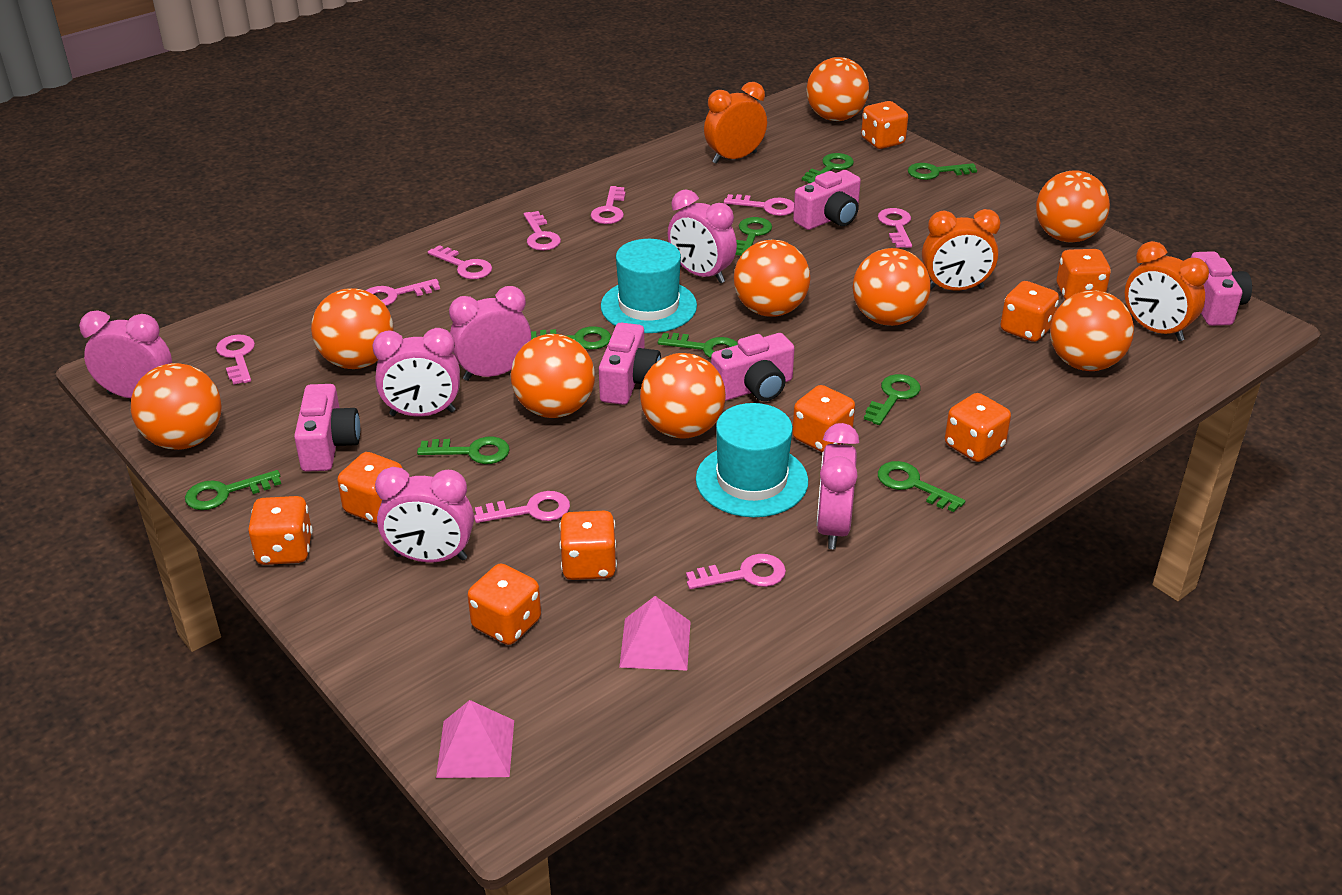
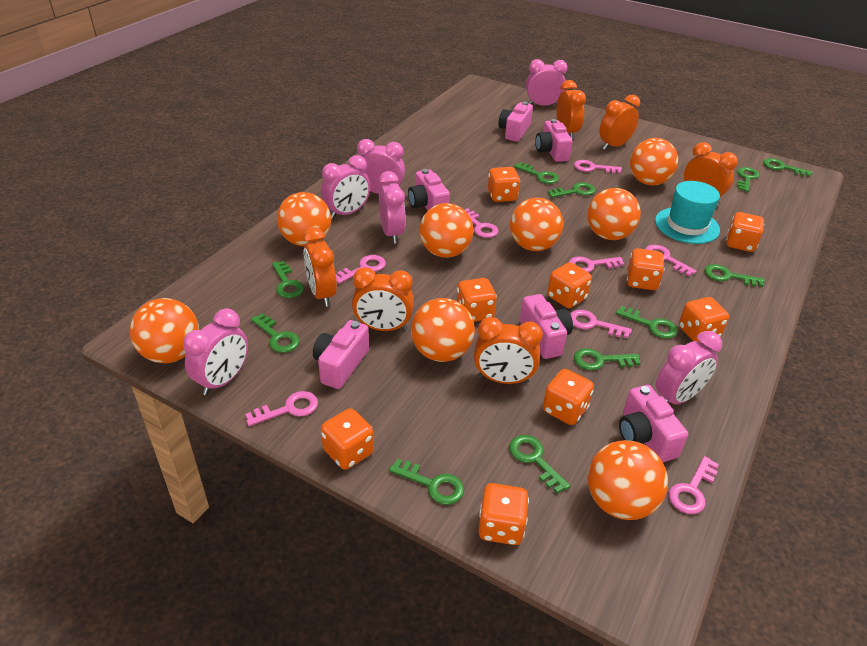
green key: [185,470,281,510] [417,437,510,464] [531,326,611,349] [658,333,738,358] [735,217,772,256] [802,153,854,183] [864,374,920,425] [878,461,965,512] [908,163,977,180] = 9 -> [251,314,299,353] [272,261,304,298] [389,459,464,505] [509,435,570,494] [514,162,559,184] [548,183,595,198] [574,348,640,370] [616,306,678,339] [704,264,765,287] [737,167,760,192] [763,158,812,177] = 11
orange ball: [131,363,222,450] [311,288,394,369] [511,334,595,418] [640,353,726,439] [734,240,810,317] [806,57,869,121] [853,248,931,326] [1036,170,1110,243] [1050,290,1134,371] = 9 -> [130,298,199,363] [277,192,331,246] [411,298,475,362] [419,203,473,258] [510,198,563,251] [587,188,641,240] [587,440,668,520] [630,138,678,185] = 8
orange clock: [704,82,767,164] [922,209,1001,291] [1125,241,1209,341] = 3 -> [303,227,337,307] [352,267,414,331] [474,317,543,384] [556,80,586,139] [599,95,640,150] [684,142,738,205] = 6
pink camera: [294,384,360,472] [599,323,661,405] [711,333,795,401] [793,170,861,230] [1191,251,1252,326] = 5 -> [313,320,369,389] [408,169,450,210] [498,101,533,142] [520,294,573,359] [535,119,573,162] [619,385,688,462] = 6
pink key: [216,334,255,385] [366,279,440,306] [428,245,492,279] [474,491,570,523] [524,211,561,251] [590,186,625,224] [686,554,786,589] [724,194,794,216] [878,208,912,248] = 9 -> [245,391,318,426] [336,255,386,284] [465,208,498,238] [569,256,625,273] [570,310,632,338] [574,160,622,173] [645,245,697,276] [669,456,719,514] = 8
pink pyramid: [436,700,514,778] [619,596,691,671] = 2 -> none = 0
turquoise hat: [601,239,697,333] [696,403,808,517] = 2 -> [655,181,720,244] = 1

